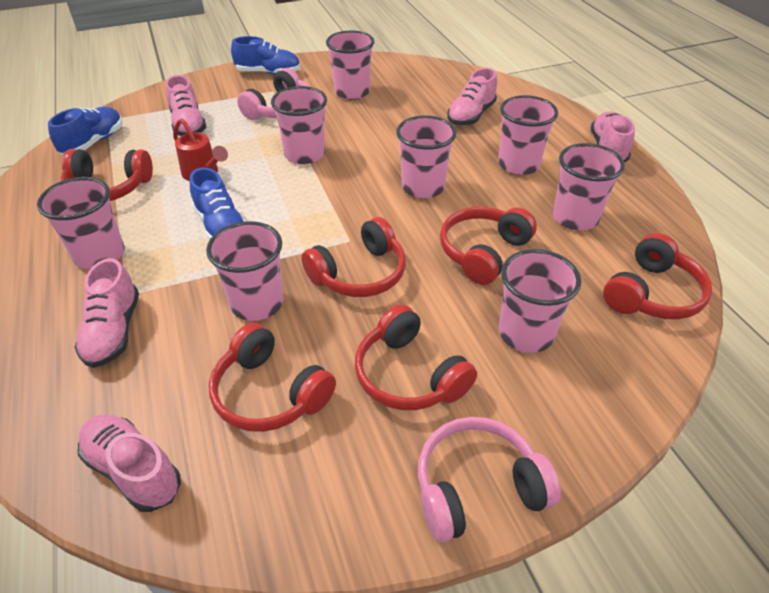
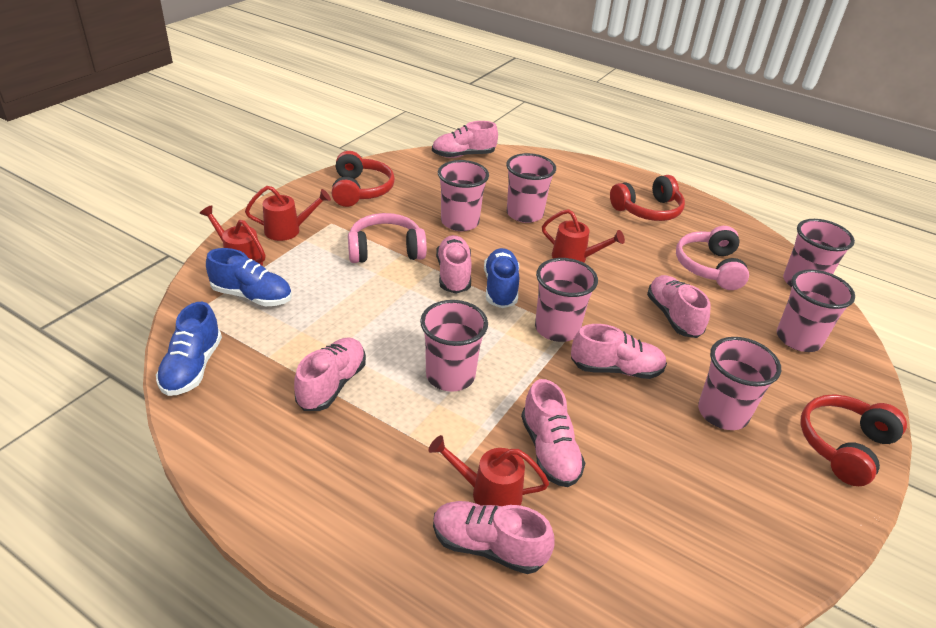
pink cup: [37,177,125,269] [206,221,284,321] [271,86,327,165] [326,31,374,100] [396,115,457,199] [498,95,558,175] [499,249,581,353] [553,143,625,230] = 8 -> [420,300,488,392] [438,160,489,231] [506,153,556,223] [535,258,598,342] [698,337,781,430] [777,269,855,352] [783,219,855,288] = 7
pink shoe: [75,258,139,368] [78,415,181,512] [166,75,206,136] [447,68,497,126] [590,112,635,162] = 5 -> [294,338,366,411] [432,121,498,158] [433,501,554,574] [436,235,472,294] [521,379,585,487] [571,324,667,379] [647,275,710,338] = 7
red headphones: [61,149,153,201] [209,323,336,432] [301,217,406,297] [355,304,477,410] [440,207,537,285] [603,233,712,320] = 6 -> [331,151,395,207] [610,175,685,221] [800,394,907,486] = 3
red watering can: [173,119,228,181] = 1 -> [199,205,265,265] [245,186,331,241] [429,435,549,506] [542,209,625,263] = 4

